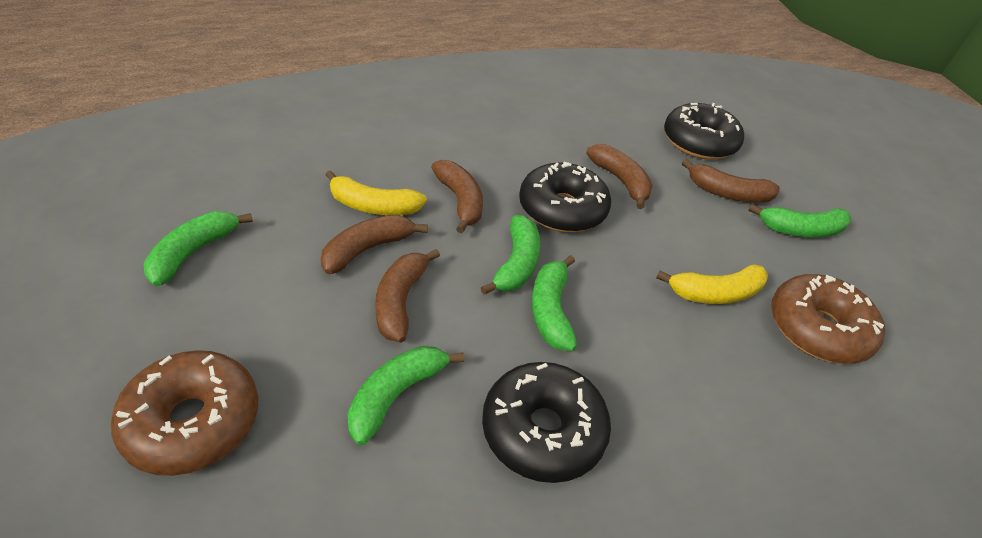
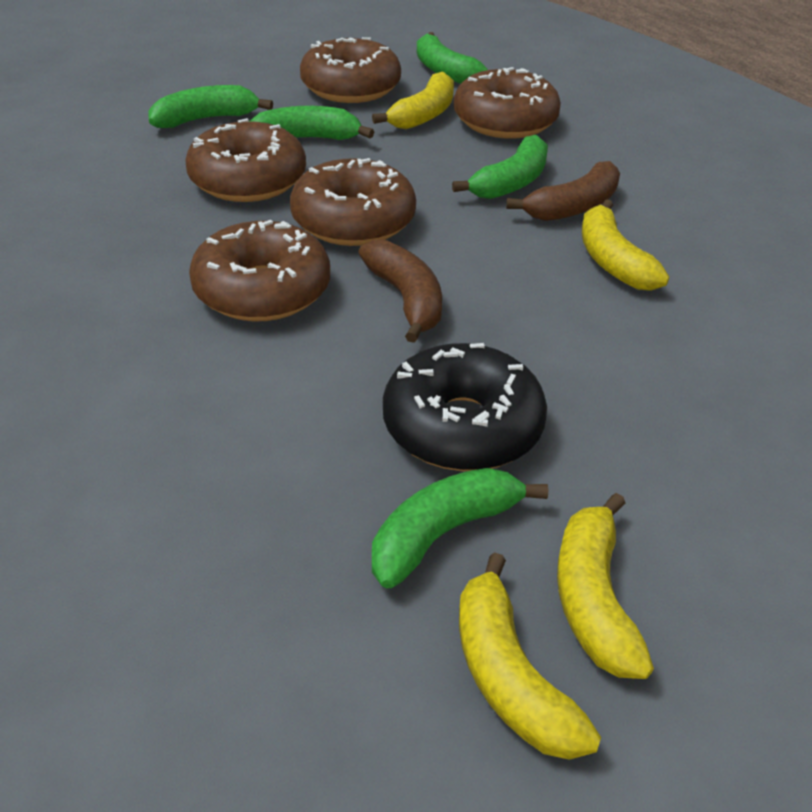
black donut: [482,362,611,483] [519,162,611,233] [664,103,744,160] = 3 -> [383,343,547,471] = 1
brown banana: [321,215,428,274] [375,249,440,342] [431,160,483,233] [586,144,653,209] [682,159,780,202] = 5 -> [358,240,442,343] [506,161,620,221] = 2
brown donut: [111,350,258,476] [771,274,885,364] = 2 -> [185,118,306,202] [189,220,330,321] [290,158,416,246] [300,37,401,103] [454,67,561,139] = 5
yellow banana: [326,170,427,215] [656,264,768,304] = 2 -> [372,72,454,129] [459,553,601,760] [557,493,654,679] [582,199,669,291] = 4

